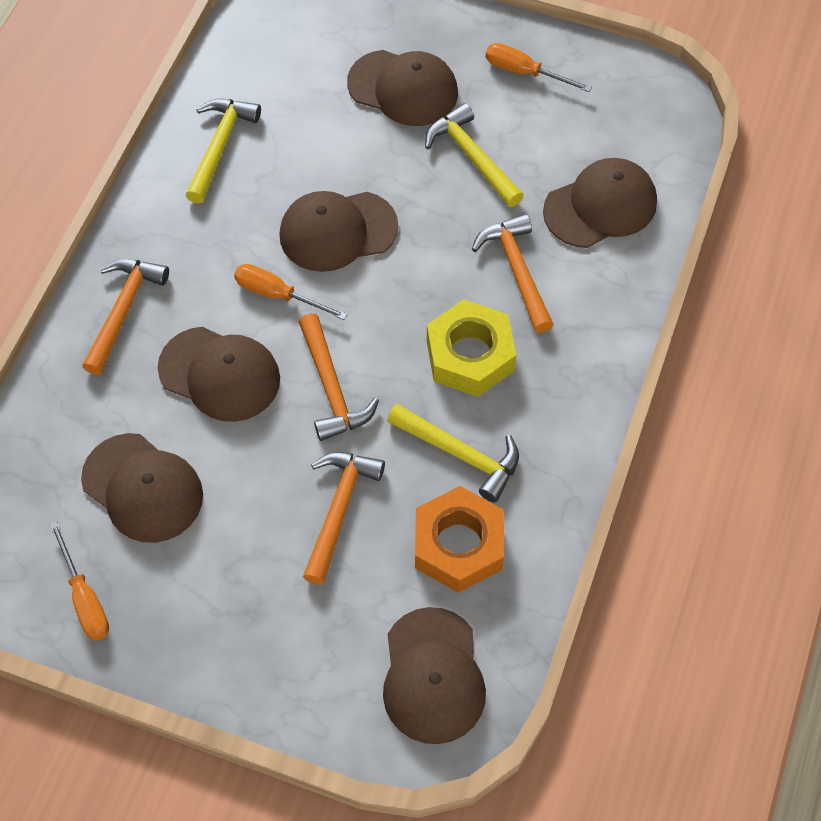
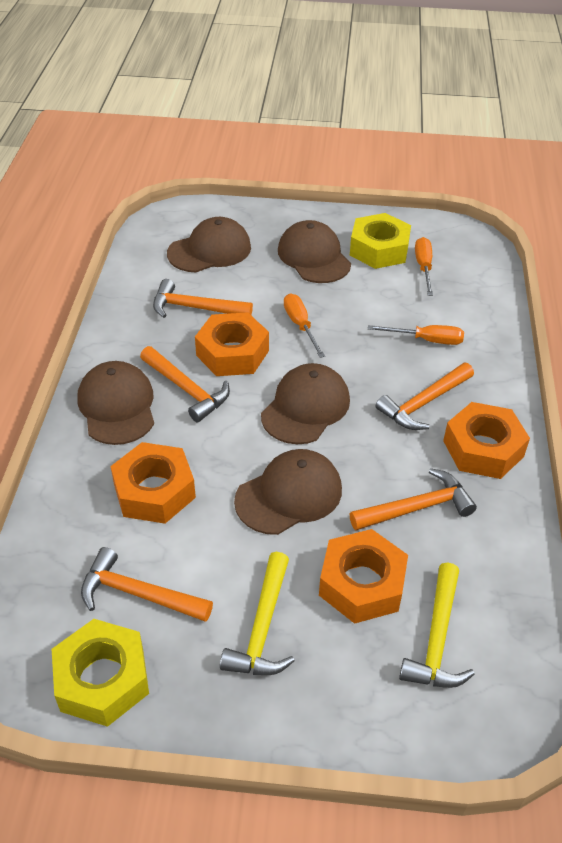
brown cap: [81,433,203,543] [158,327,280,422] [279,191,398,272] [347,50,458,126] [383,607,486,744] [543,158,657,248] = 6 -> [77,361,154,445] [167,217,251,272] [234,449,342,535] [261,363,350,444] [278,220,351,283] = 5
orange hammer: [82,259,169,375] [299,313,379,441] [303,452,385,585] [472,214,554,333] = 4 -> [81,547,213,622] [140,346,230,422] [153,279,253,318] [350,468,477,530] [376,363,474,430] = 5
orange nut: [415,486,504,593] = 1 -> [110,442,196,524] [195,312,269,376] [319,529,408,624] [443,402,530,479] = 4
yellow hammer: [186,99,261,204] [387,404,519,503] [425,103,524,207] = 3 -> [220,552,295,675] [399,562,475,688] = 2
yellow nut: [427,299,516,397] = 1 -> [52,619,149,727] [350,213,411,269] = 2

